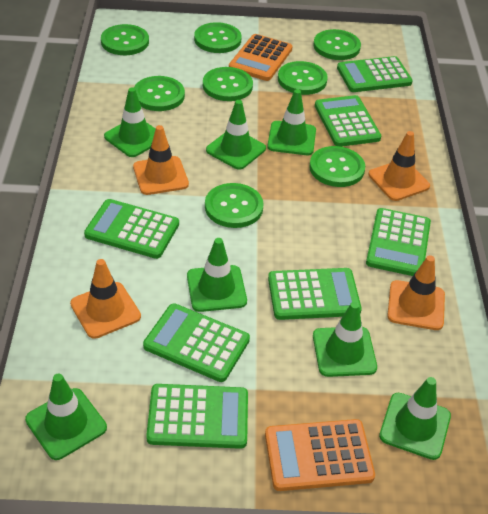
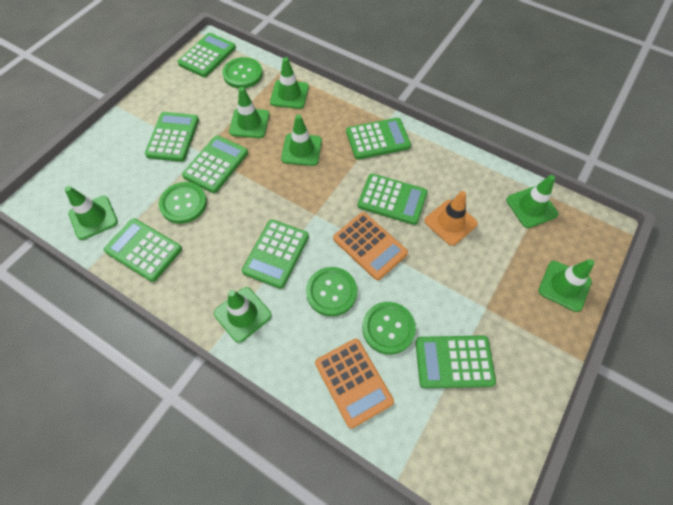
green button: [101,24,149,55] [134,76,185,111] [194,22,242,53] [203,67,253,101] [205,183,264,228] [278,61,328,95] [309,146,365,187] [313,29,361,60] = 8 -> [159,182,207,224] [222,57,263,88] [306,267,357,316] [362,302,416,355] = 4
green calculator: [84,199,179,259] [143,303,250,382] [146,384,248,449] [268,268,362,320] [315,95,381,147] [337,56,413,92] [366,208,431,276] = 7 -> [104,218,182,282] [145,112,199,162] [178,33,236,77] [182,135,248,193] [242,219,309,289] [346,118,411,159] [358,174,428,225] [415,335,496,388] = 8
orange traffic cone: [70,259,141,339] [133,125,189,195] [369,131,430,201] [387,255,445,330] = 4 -> [425,191,478,246] = 1

